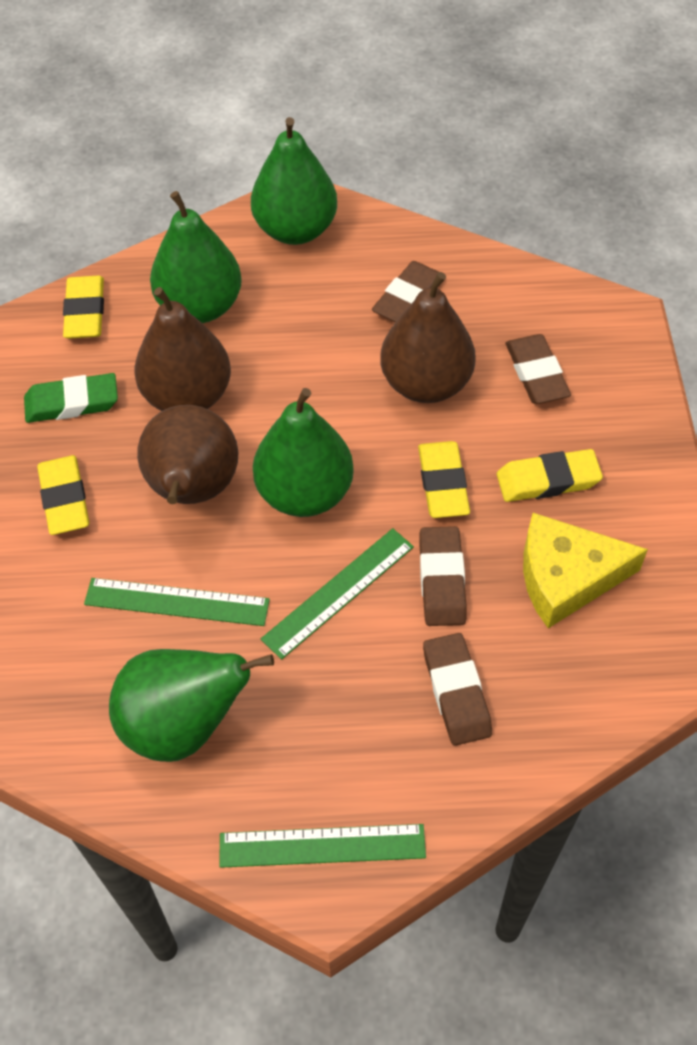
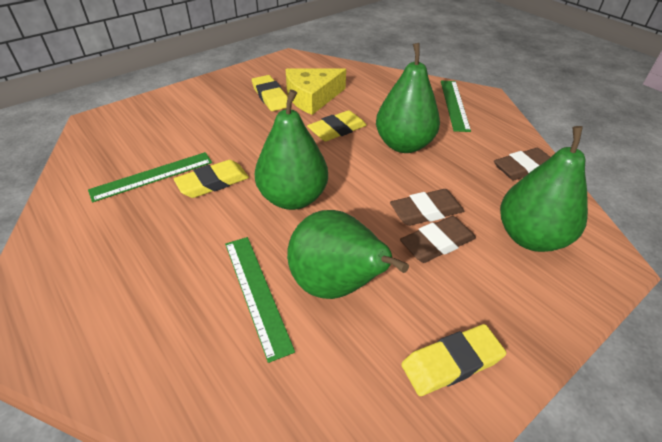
brown eraser: [372,261,438,322] [419,526,467,626] [423,633,492,746] [506,334,571,404] = 4 -> [390,189,464,226] [400,216,476,263] [494,148,550,180] = 3
brown pear: [135,287,231,411] [137,405,239,504] [380,272,476,403] = 3 -> none = 0
green eraser: [24,373,118,423] = 1 -> none = 0

